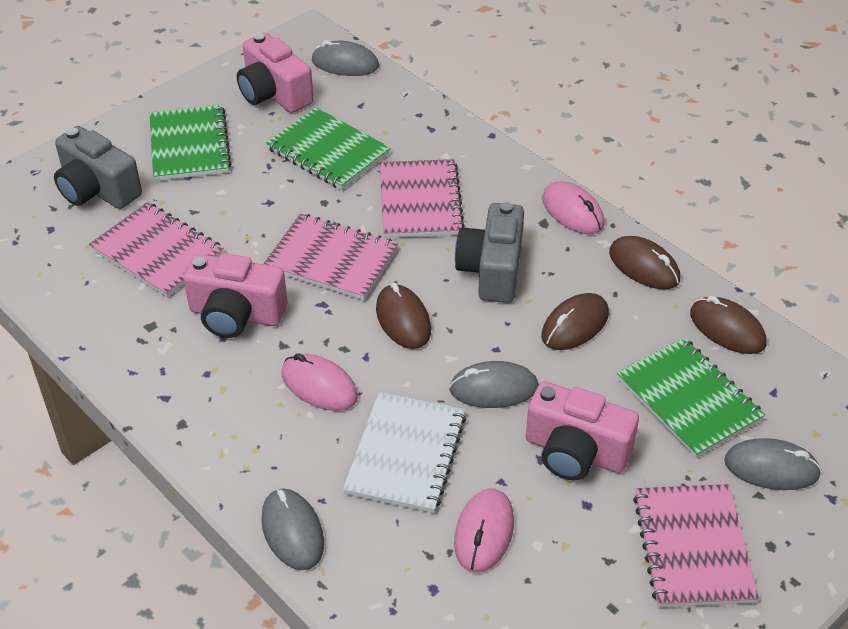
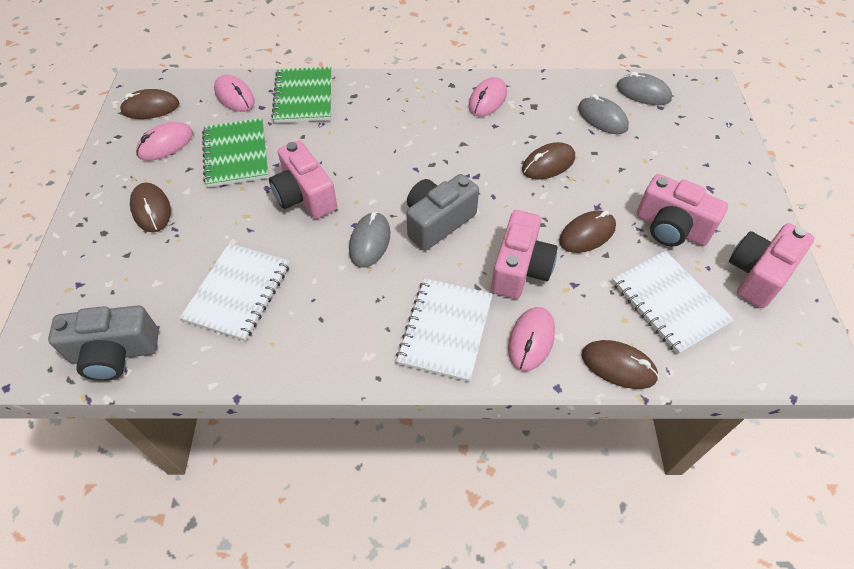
brown mouse: [376,283,431,349] [541,293,609,350] [609,236,680,289] [690,296,766,354] = 4 -> [120,89,179,119] [130,182,171,232] [522,142,575,179] [559,210,616,253] [582,340,659,389] = 5
green notebook: [150,104,232,181] [266,107,391,190] [617,337,765,458] = 3 -> [202,118,269,187] [271,67,331,123] = 2
grey mouse: [261,488,324,570] [311,40,379,76] [449,361,539,408] [724,438,822,490] = 4 -> [349,212,390,268] [578,94,629,134] [617,72,672,105] = 3
pink camera: [183,253,287,338] [237,33,314,113] [526,381,639,480] = 3 -> [269,140,337,219] [491,210,558,299] [636,174,728,246] [729,223,814,308] = 4
pink mouse: [281,353,358,411] [454,489,514,573] [542,182,605,234] = 3 -> [136,122,193,161] [214,75,255,112] [468,77,507,117] [508,307,555,371] = 4
pink notebook: [89,202,224,298] [263,214,398,300] [380,159,465,238] [633,484,759,608] = 4 -> none = 0
white notebook: [343,392,466,513] = 1 -> [180,243,290,341] [396,278,492,382] [612,251,734,355] = 3

